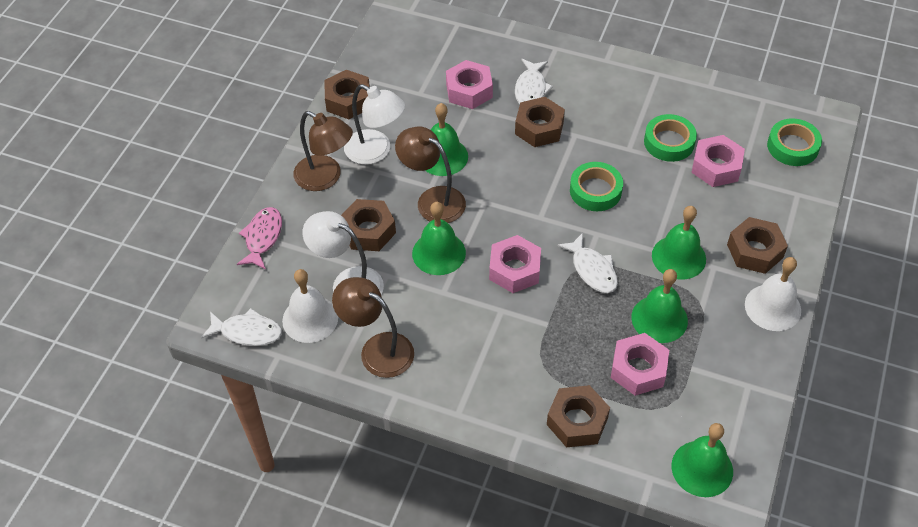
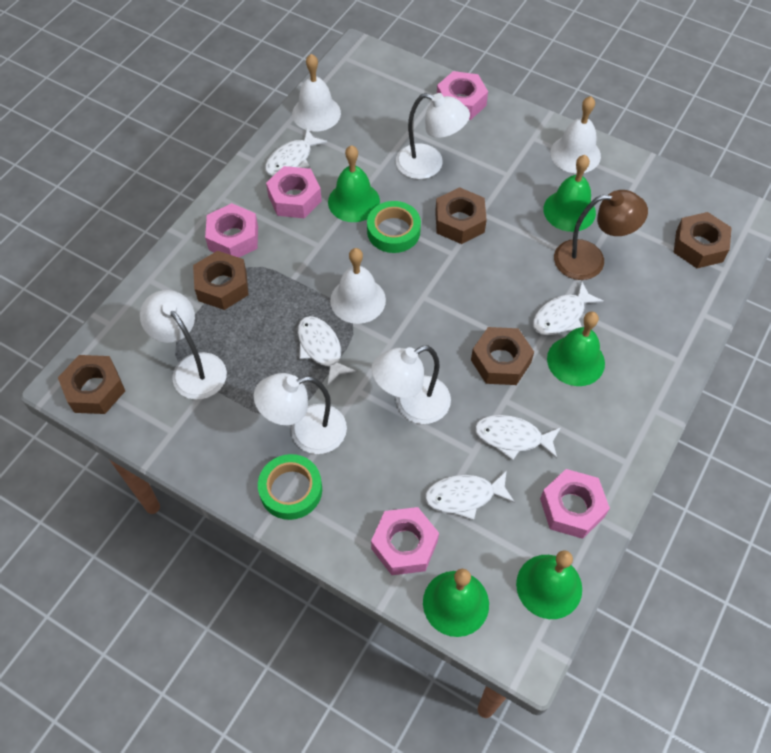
brown lamp: [294,111,353,191] [332,277,414,378] [395,126,466,223] = 3 -> [554,190,648,280] = 1
green tape: [570,162,623,211] [644,114,697,162] [767,118,822,166] = 3 -> [258,454,322,520] [367,201,421,253] = 2
pink fish: [237,207,282,270] = 1 -> none = 0
pink nut: [446,60,493,109] [489,235,541,293] [611,333,669,396] [691,135,745,187] = 4 -> [205,203,258,257] [266,166,322,218] [371,507,439,575] [437,71,488,120] [540,469,610,539] = 5
white bell: [282,269,338,343] [745,257,801,331] = 2 -> [292,54,341,132] [330,248,386,324] [550,96,601,173] = 3
white fish: [201,308,282,346] [515,59,553,104] [557,233,618,293] = 3 -> [265,128,327,176] [298,316,357,385] [425,470,515,520] [475,415,561,460] [533,281,604,335] = 5
white lamp: [302,211,384,294] [344,84,405,165] = 2 -> [140,290,227,400] [254,373,347,454] [371,346,451,424] [396,93,470,179] = 4

